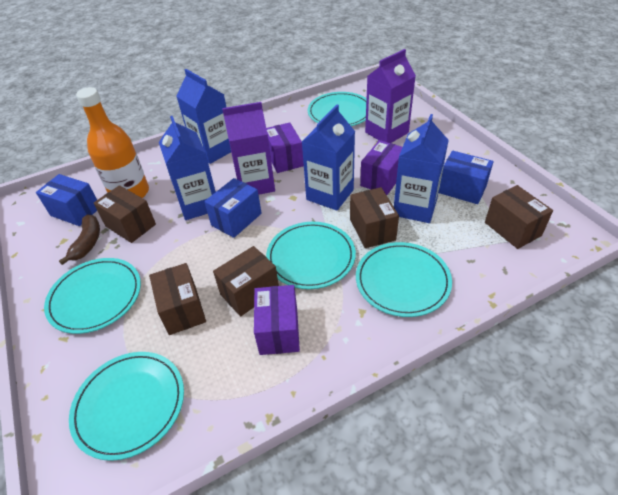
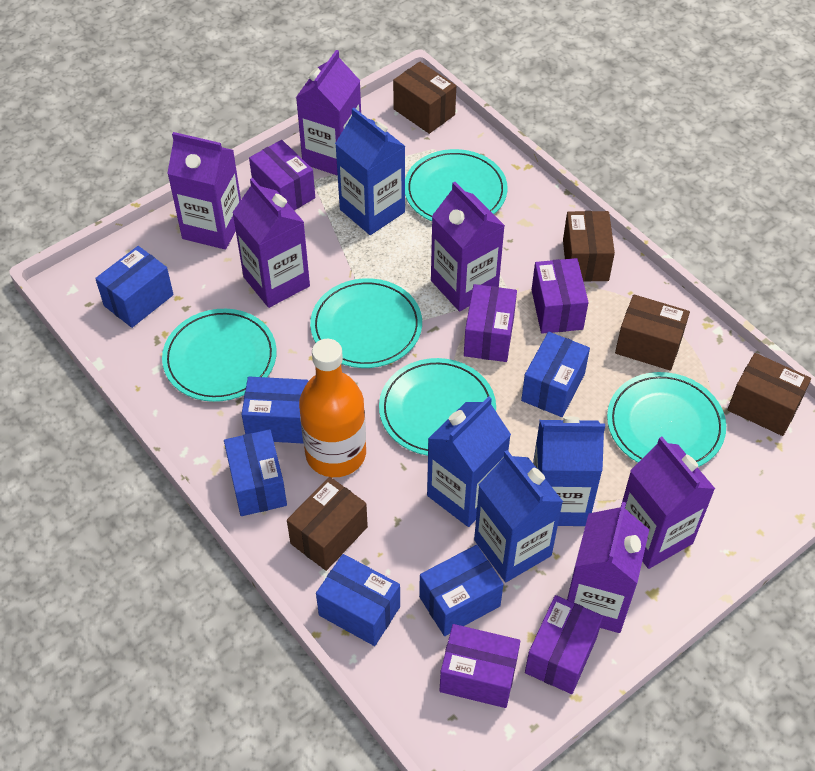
blue box: [36,174,97,226] [204,178,262,238] [438,151,494,204] = 3 -> [95,246,174,328] [224,429,287,516] [241,376,308,444] [316,554,400,646] [419,545,504,636] [521,332,590,417] = 6
brown banana: [59,215,100,265] = 1 -> none = 0
purple box: [254,285,300,355] [266,122,304,173] [360,140,403,195] = 3 -> [249,140,315,210] [440,624,520,708] [464,284,517,362] [525,595,603,694] [532,258,588,334] = 5
purple carton: [222,102,275,195] [365,49,416,143] = 2 -> [167,132,241,250] [232,178,310,308] [296,50,361,176] [431,182,505,311] [567,502,649,633] [621,437,715,569] = 6

